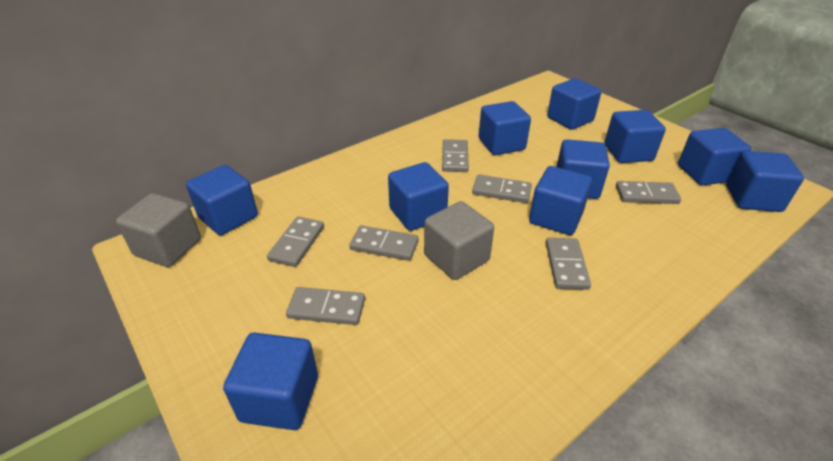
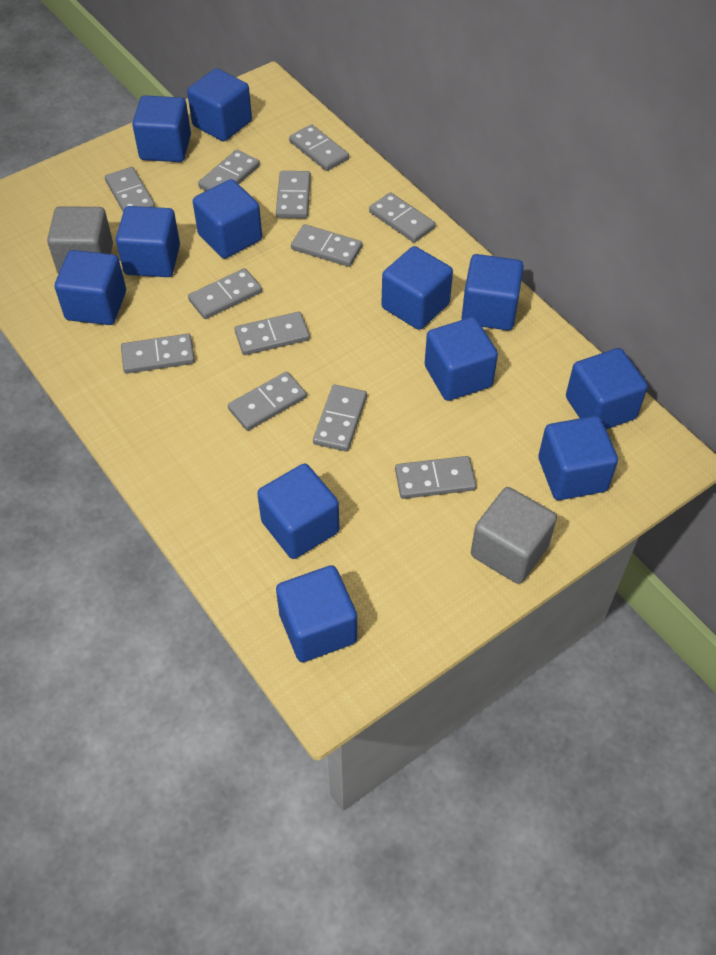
blue cube: [186,165,258,235] [223,333,318,430] [388,162,449,231] [479,101,531,155] [529,166,592,235] [547,78,601,130] [556,139,610,199] [604,110,666,163] [678,128,751,185] [726,151,804,212] = 10 -> [55,250,126,325] [116,206,180,277] [132,95,191,162] [187,68,252,141] [193,179,262,259] [257,463,339,559] [276,565,357,662] [381,246,453,330] [425,317,498,401] [462,254,524,330] [538,416,618,500] [566,348,648,429] = 12
grey domino: [267,217,324,267] [286,287,365,325] [349,225,419,261] [442,139,469,172] [472,175,532,203] [546,238,591,290] [616,181,681,204] = 7 -> [105,167,155,212] [121,334,195,374] [188,268,262,319] [198,150,260,191] [228,372,307,431] [235,312,310,355] [276,171,311,219] [289,124,349,171] [291,224,362,267] [313,385,367,451] [369,192,436,243] [395,456,476,499] = 12

